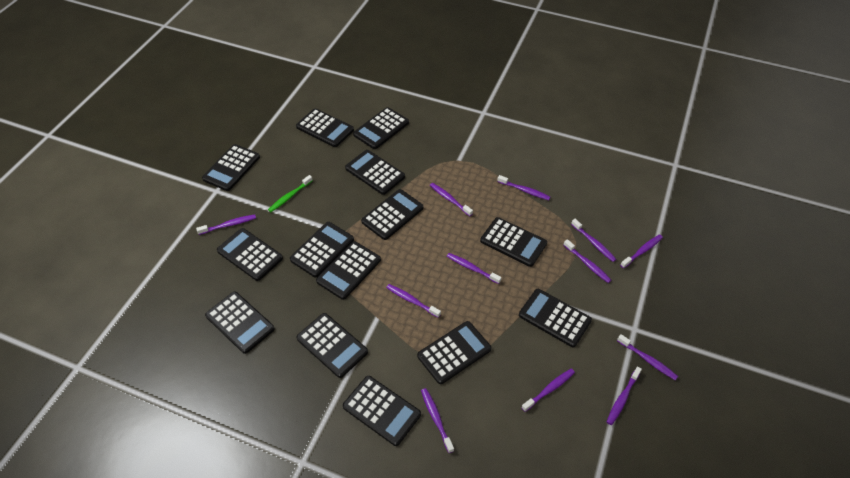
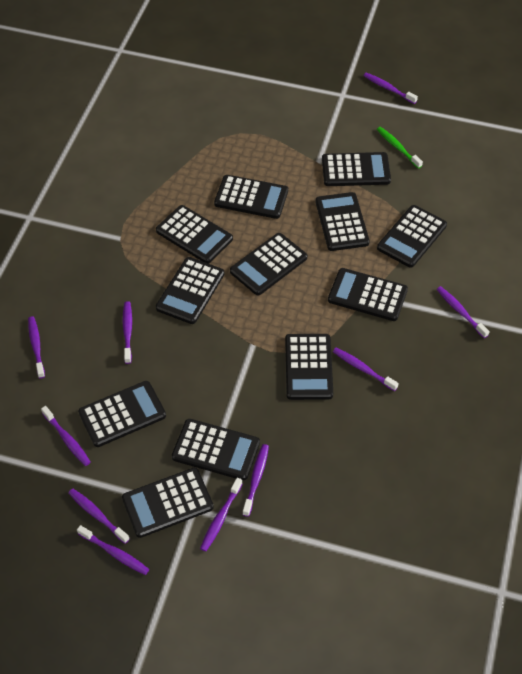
black calculator: [202,144,260,191] [205,292,275,354] [217,228,283,281] [290,222,354,277] [296,108,354,147] [296,313,368,378] [316,241,381,300] [343,376,421,446] [345,150,405,195] [353,107,409,149] [361,189,424,240] [417,321,492,384] [480,217,547,267] [519,289,592,347] = 14 -> [78,381,166,447] [122,468,214,538] [156,205,233,263] [156,257,224,324] [172,419,260,480] [214,175,288,219] [230,233,307,295] [285,334,333,400] [315,192,370,251] [322,152,391,186] [328,268,408,321] [377,205,447,268] = 12
purple toothbrush: [196,214,256,235] [386,284,441,318] [421,388,454,453] [430,183,473,216] [447,253,502,284] [497,175,550,200] [521,369,575,412] [564,239,611,283] [571,219,616,262] [607,366,642,425] [617,334,678,380] [620,234,663,268] = 12 -> [28,316,45,379] [41,406,91,466] [68,489,130,544] [77,525,149,575] [122,301,132,364] [200,478,243,552] [242,444,269,517] [333,348,399,391] [364,73,418,104] [436,286,490,338] = 10

